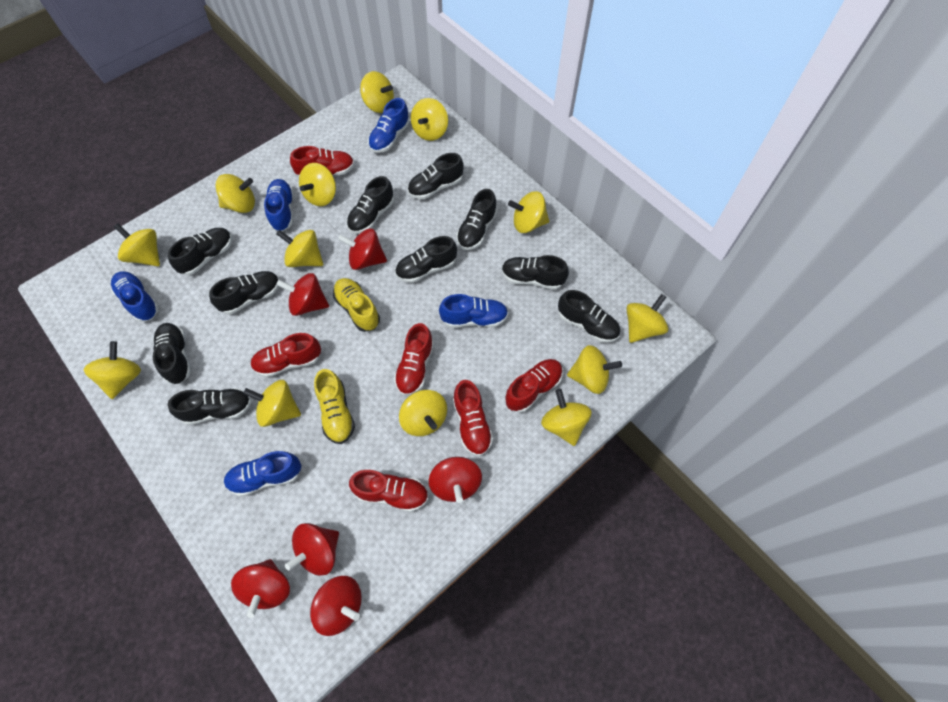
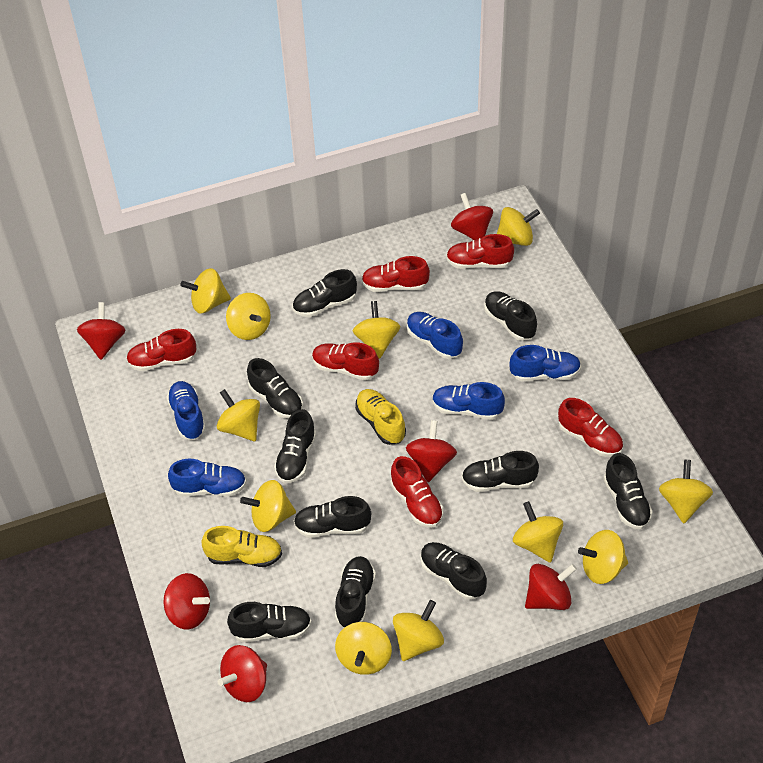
yellow spinning top: [84,341,141,399] [114,223,160,266] [215,174,255,213] [243,380,301,427] [276,230,323,267] [299,163,336,206] [360,71,394,113] [399,390,447,436] [411,98,448,141] [508,191,549,233] [541,389,592,446] [567,345,622,394] [626,294,668,343] = 13 -> [180,268,231,314] [217,389,260,441] [226,293,271,340] [240,480,296,532] [335,622,392,675] [353,301,400,359] [393,600,444,661] [497,207,540,246] [513,501,563,563] [578,530,628,584] [659,460,713,523] = 11

